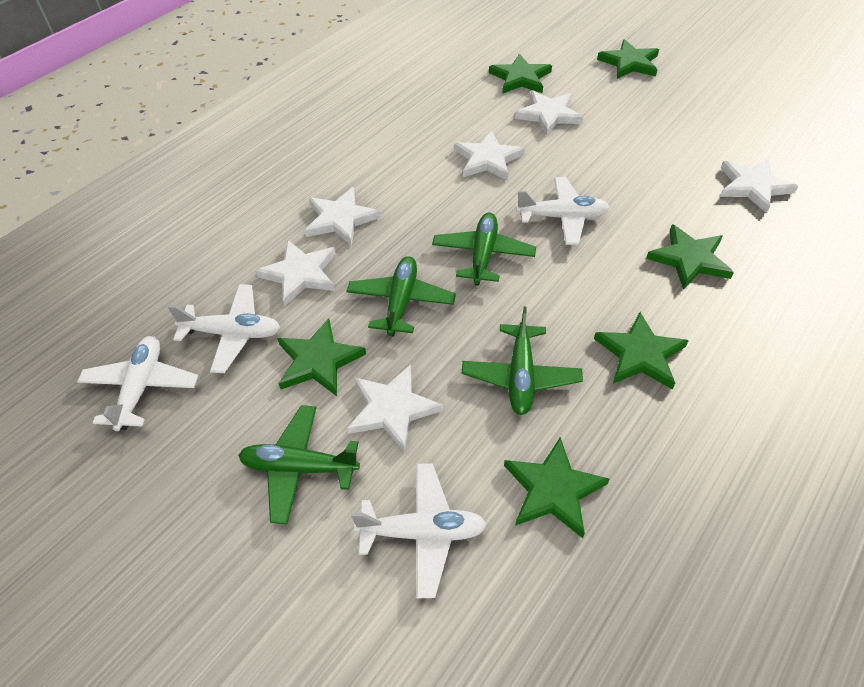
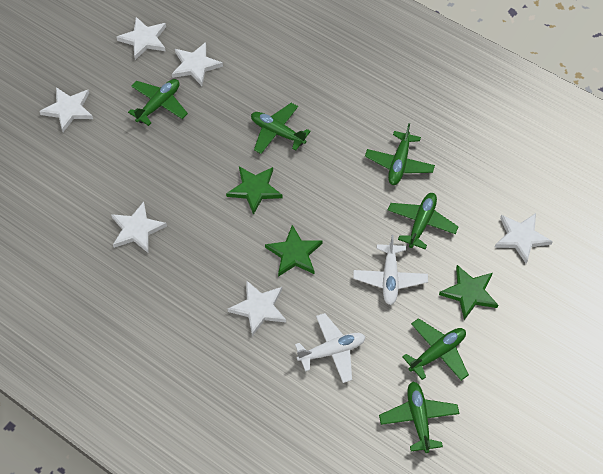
green plane: [238,405,360,524] [346,256,456,336] [432,213,536,286] [462,307,583,415] = 4 -> [128,79,188,126] [251,103,311,154] [365,123,435,185] [379,382,459,453] [388,193,458,249] [402,318,469,381] = 6
green star: [277,318,366,396] [489,54,552,94] [504,437,610,538] [594,312,689,389] [597,39,659,79] [646,224,734,290] = 6 -> [226,166,282,215] [265,225,323,277] [439,265,498,320] = 3
white plane: [77,336,198,431] [168,284,281,373] [351,463,487,598] [516,177,610,245] = 4 -> [295,313,366,383] [353,235,428,305] = 2

